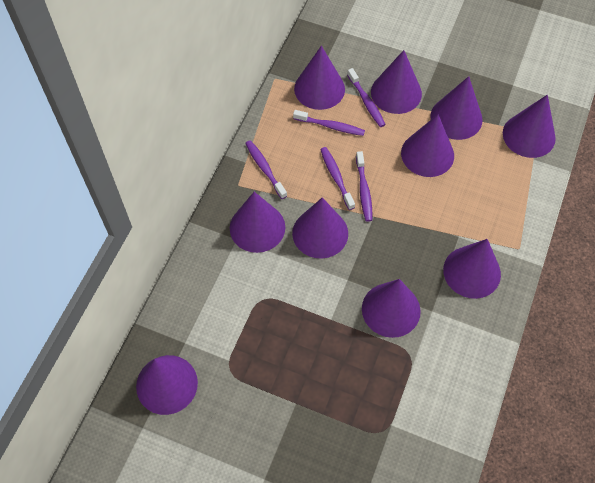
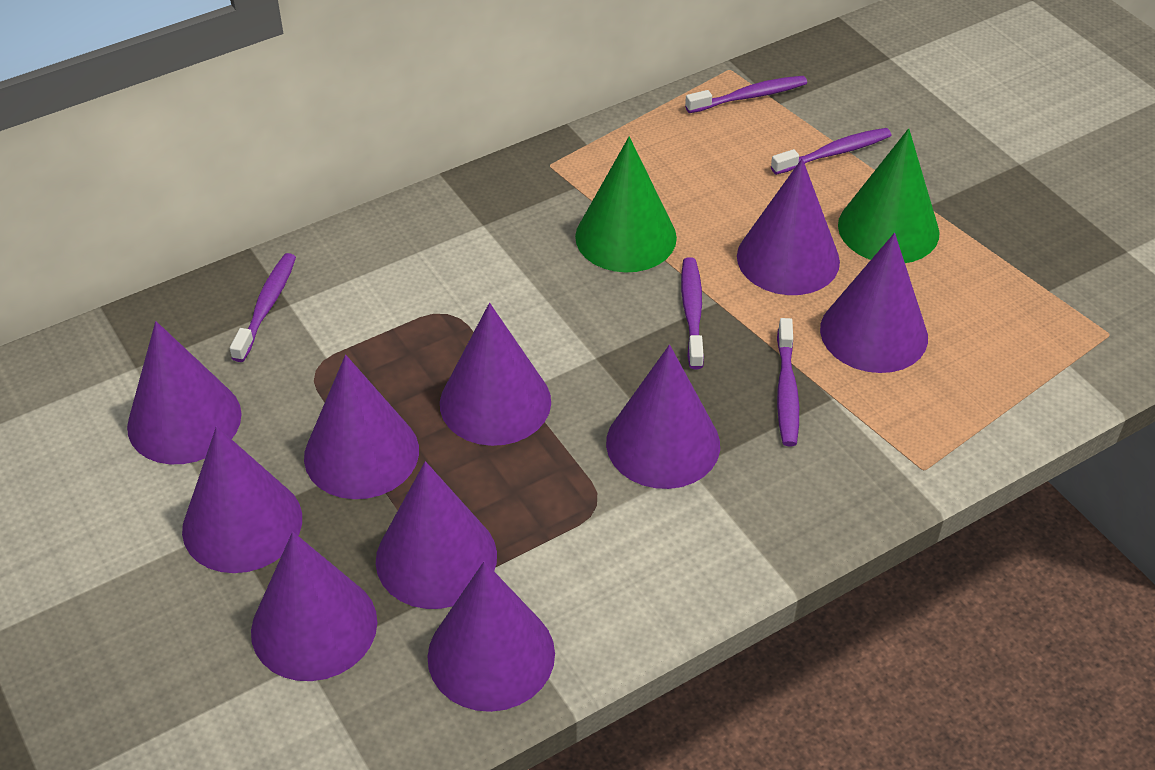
green cone: none = 0 -> [575,137,677,273] [838,128,939,263] = 2

